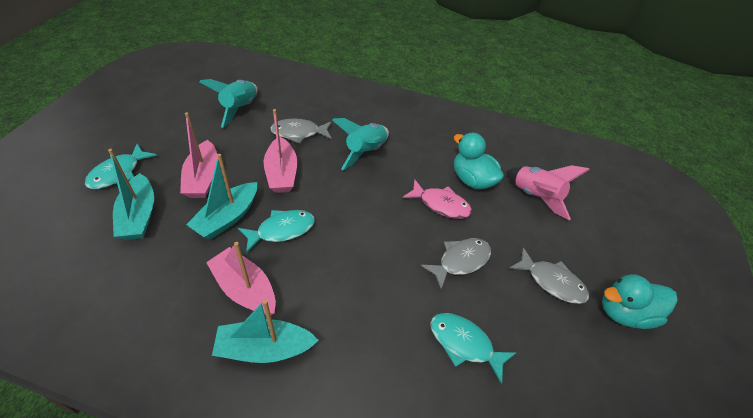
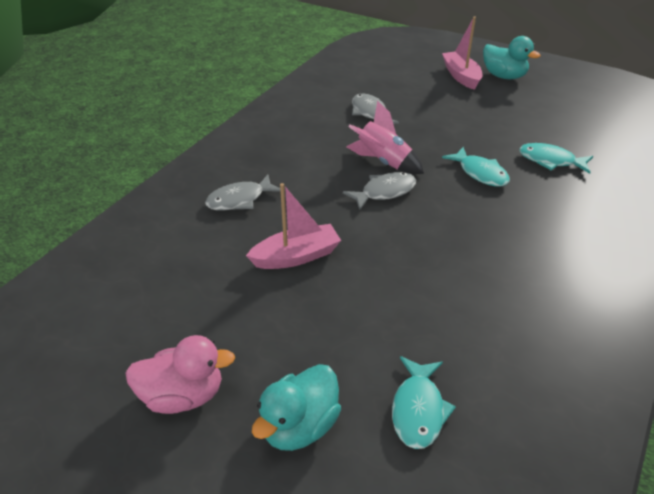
pink boat: [180,112,218,198] [206,242,276,315] [263,109,297,193] = 3 -> [246,183,341,269] [442,16,482,90] = 2
pink duck: none = 0 -> [125,335,235,414] = 1
pink fish: [403,179,472,219] = 1 -> none = 0
turquoise boat: [108,149,154,240] [186,154,257,240] [212,299,319,363] = 3 -> none = 0
turquoise rocket: [199,79,257,128] [332,118,389,170] = 2 -> none = 0

